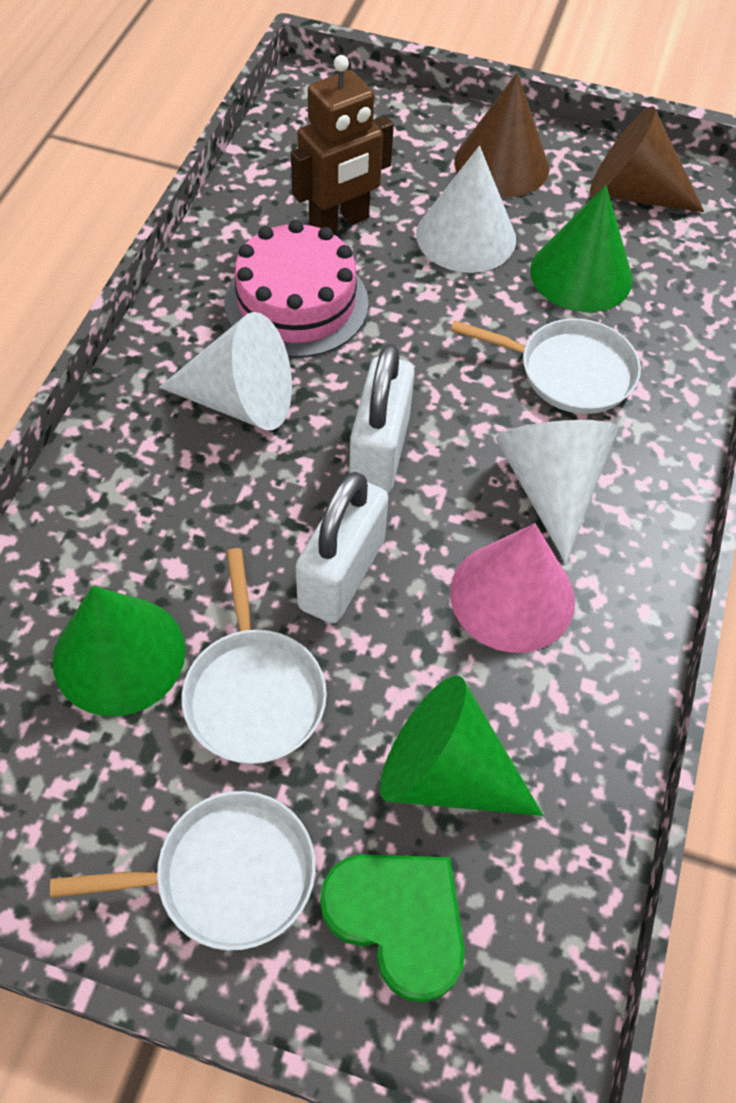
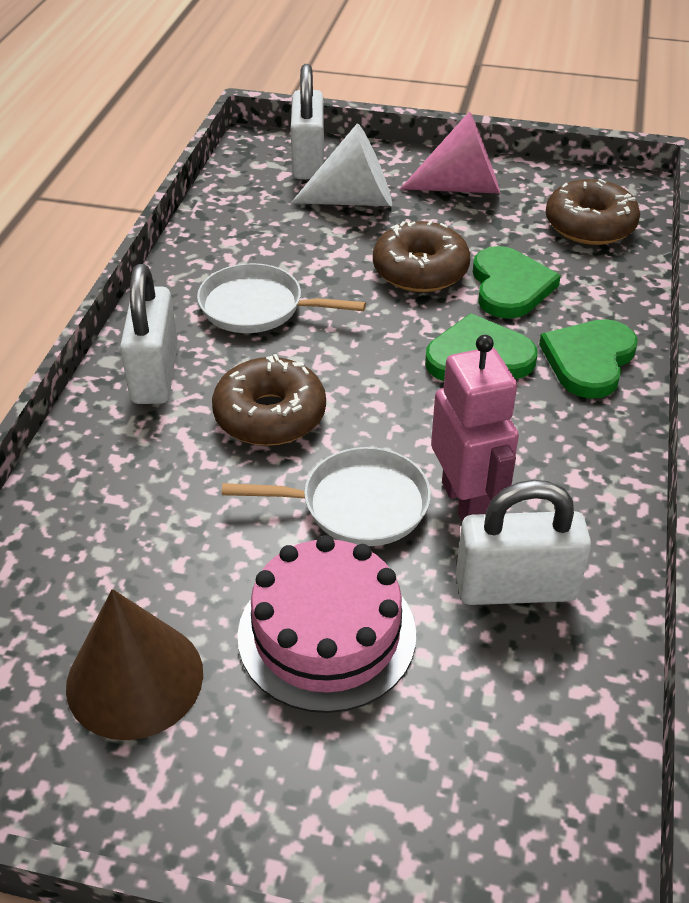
brown cone: [454,73,549,197] [590,106,704,212] = 2 -> [66,589,203,740] = 1
brown donut: none = 0 -> [212,354,326,446] [373,220,470,292] [546,179,640,245] = 3
brown robot: [291,55,394,233] = 1 -> none = 0
green cone: [53,586,185,716] [380,676,543,816] [530,185,633,312] = 3 -> none = 0
green heart: [320,855,465,1003] = 1 -> [425,313,537,381] [472,246,561,319] [539,319,638,398] = 3
pink robot: none = 0 -> [431,335,519,522] = 1
white cone: [159,312,292,430] [416,146,516,273] [496,420,619,563] = 3 -> [291,123,392,206] = 1
white padlock: [296,472,389,623] [349,344,415,494] = 2 -> [120,264,178,404] [291,64,324,179] [456,480,591,605] = 3
white pan: [50,791,316,950] [182,548,327,764] [451,318,641,414] = 3 -> [197,263,366,333] [222,447,431,546] = 2

